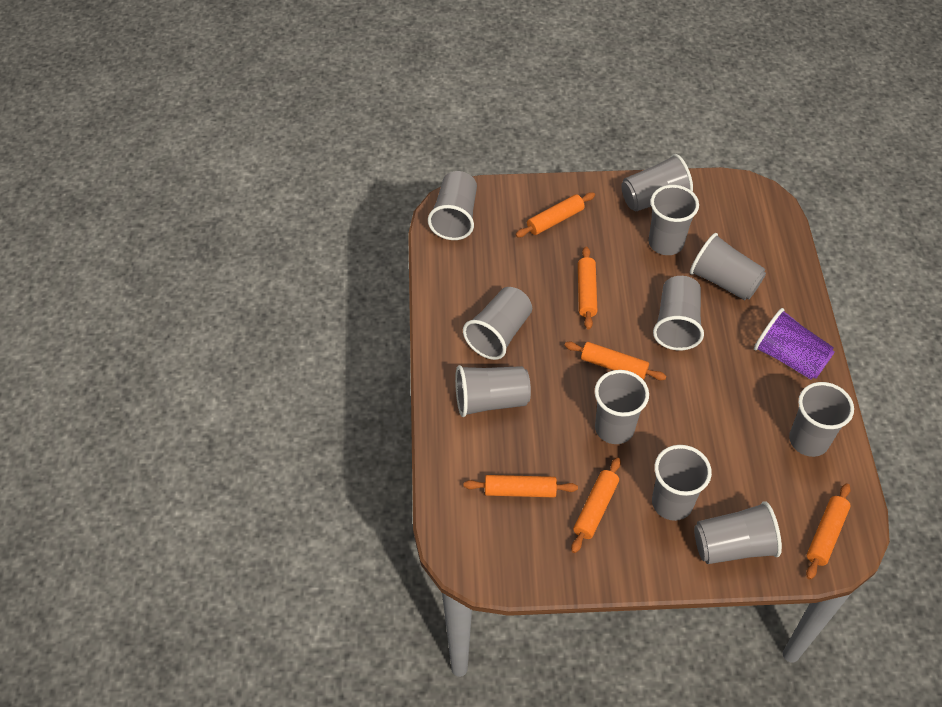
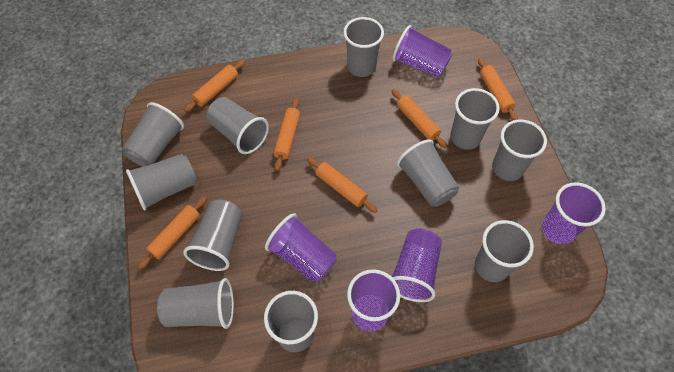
purple cup: [754,308,835,380] = 1 -> [265,213,337,283] [347,269,400,331] [392,25,452,77] [392,228,442,302] [542,182,606,245] = 5

